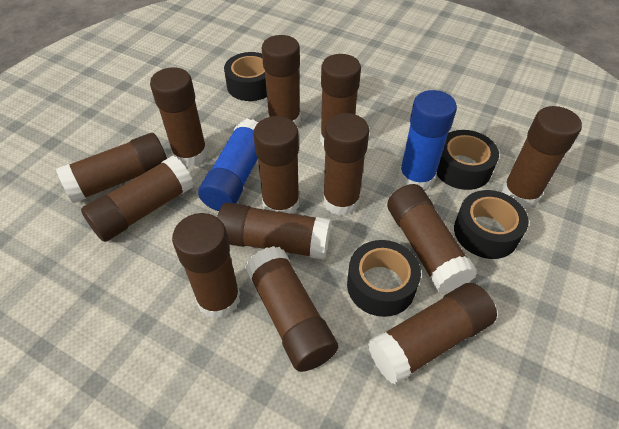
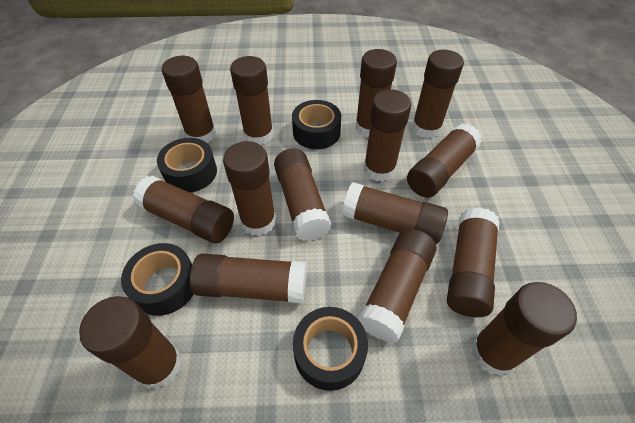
blue glue stick: [198,119,259,211] [399,90,457,189] = 2 -> none = 0
brown glue stick: [56,133,167,203] [81,156,194,242] [150,67,208,167] [172,213,240,319] [217,202,331,260] [245,246,338,372] [253,116,299,214] [262,35,301,126] [320,54,361,146] [323,113,369,216] [368,283,497,385] [387,184,477,294] [502,106,582,208] = 13 -> [79,296,182,389] [133,176,234,243] [162,56,216,143] [190,253,307,304] [223,141,276,236] [230,56,274,145] [274,149,332,241] [342,182,448,244] [355,49,397,138] [358,229,436,343] [364,89,411,182] [407,123,482,198] [412,50,464,139] [447,207,500,317] [471,282,577,376] = 15

